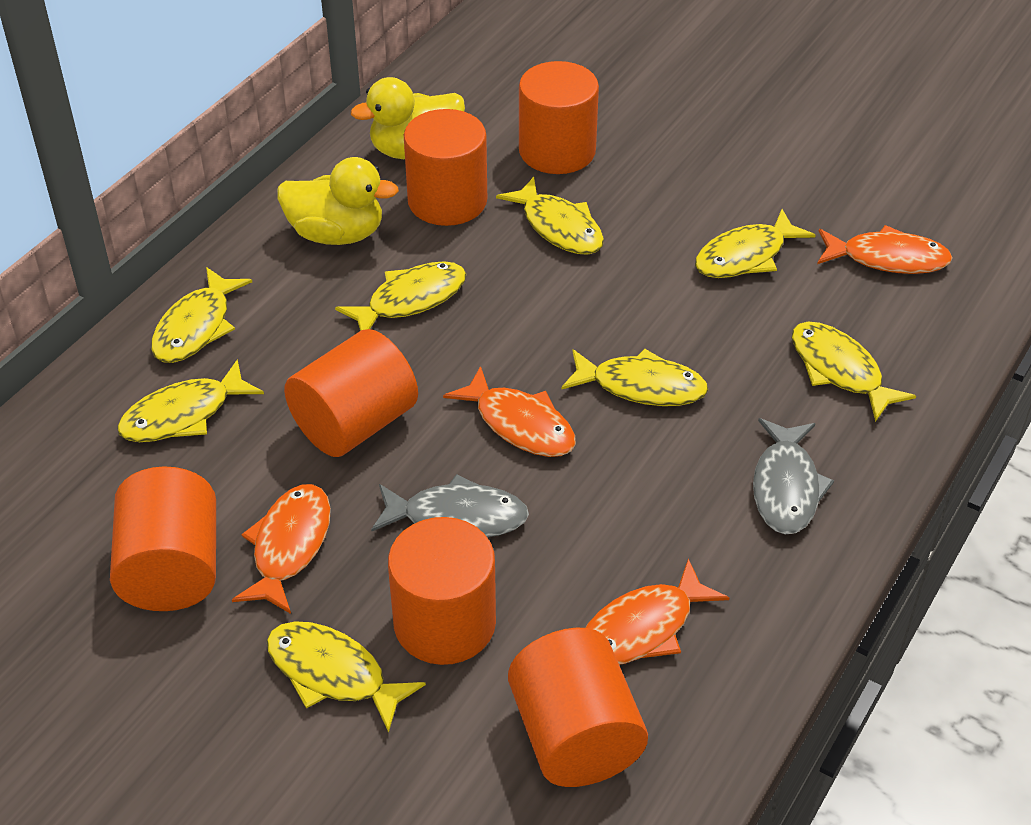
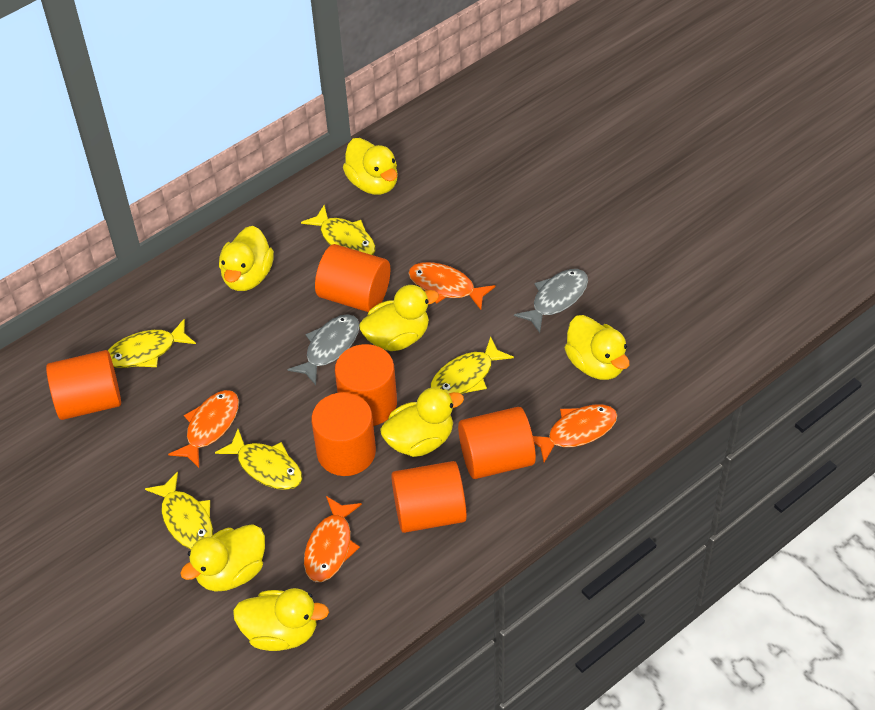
yellow duck: [277,157,399,245] [351,77,465,159] = 2 -> [180,524,265,592] [219,226,274,291] [233,588,329,651] [343,138,398,195] [359,285,439,351] [380,387,464,457] [564,315,630,380] = 7
yellow fish: [117,359,264,442] [151,267,252,363] [266,621,426,733] [335,261,466,331] [496,177,604,255] [561,349,708,406] [695,209,816,278] [792,321,916,422] = 8 -> [108,319,196,368] [145,472,213,550] [215,429,302,490] [301,205,375,255] [430,336,514,394] = 5

